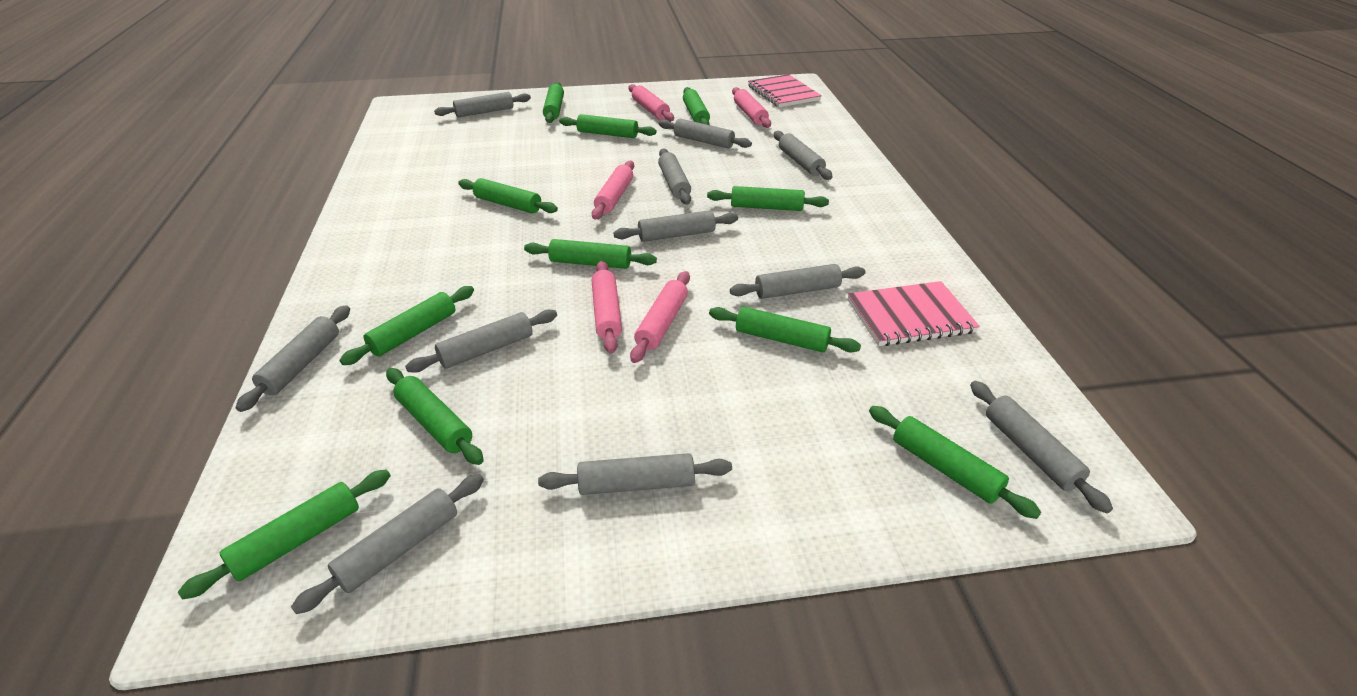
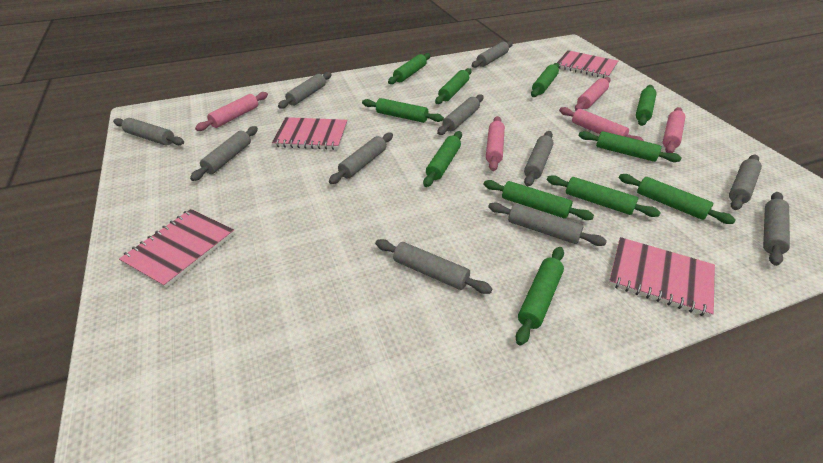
pink notebook: [748,74,822,107] [848,281,980,346] = 2 -> [119,209,235,288] [272,117,347,150] [557,50,618,78] [609,237,715,317] = 4

